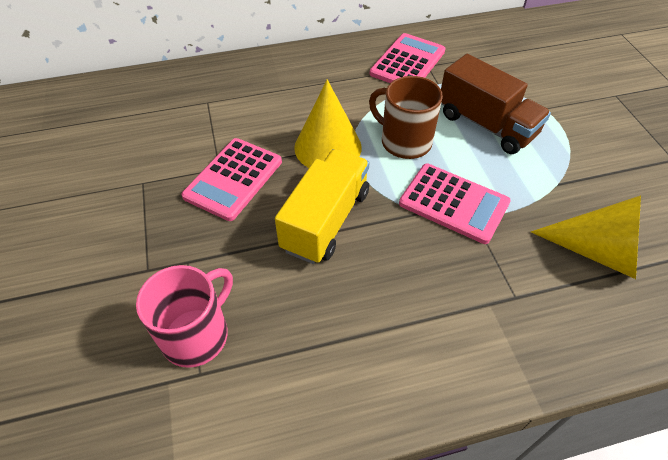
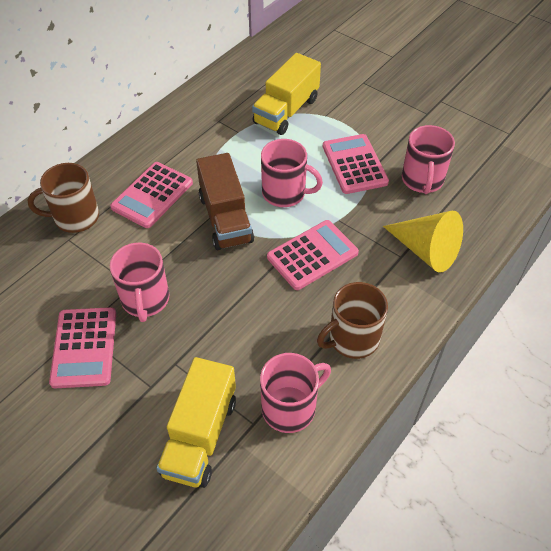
brown mug: [369,76,443,159] = 1 -> [28,163,99,233] [317,282,388,359] = 2
pink calculator: [181,138,282,221] [370,33,446,83] [399,164,511,244] = 3 -> [49,307,116,388] [110,162,193,228] [267,220,359,290] [323,134,389,194] = 4
pink mug: [136,265,233,368] = 1 -> [110,243,169,322] [260,353,331,433] [261,139,323,207] [402,125,455,194] = 4
yellow cone: [294,79,362,168] [531,195,641,279] = 2 -> [383,211,463,272] = 1
yellow truck: [275,149,370,264] = 1 -> [156,357,236,488] [252,53,321,135] = 2

